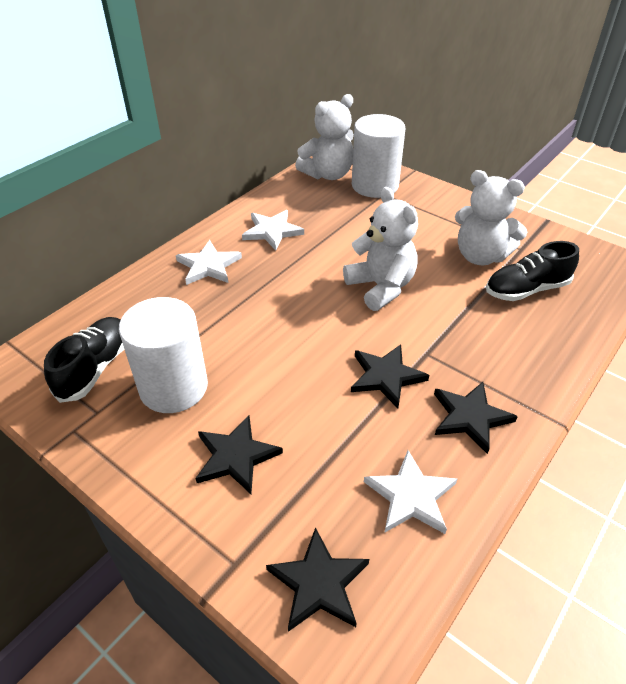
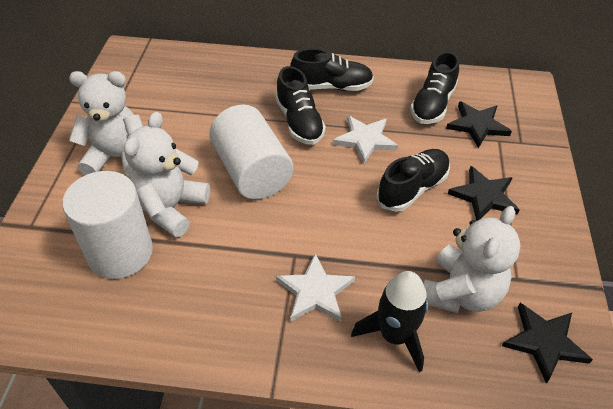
black rocket: none = 0 -> [351,271,428,372] = 1
black shoe: [44,317,124,403] [486,241,579,301] = 2 -> [275,66,326,145] [290,48,374,91] [376,149,450,212] [410,51,459,124] = 4
black star: [195,415,283,494] [266,527,369,632] [351,344,429,408] [434,382,518,454] = 4 -> [446,101,512,148] [448,166,519,221] [502,303,593,384] = 3
white star: [176,240,242,285] [242,210,304,251] [364,450,457,534] = 3 -> [276,254,355,322] [333,116,398,164] = 2

